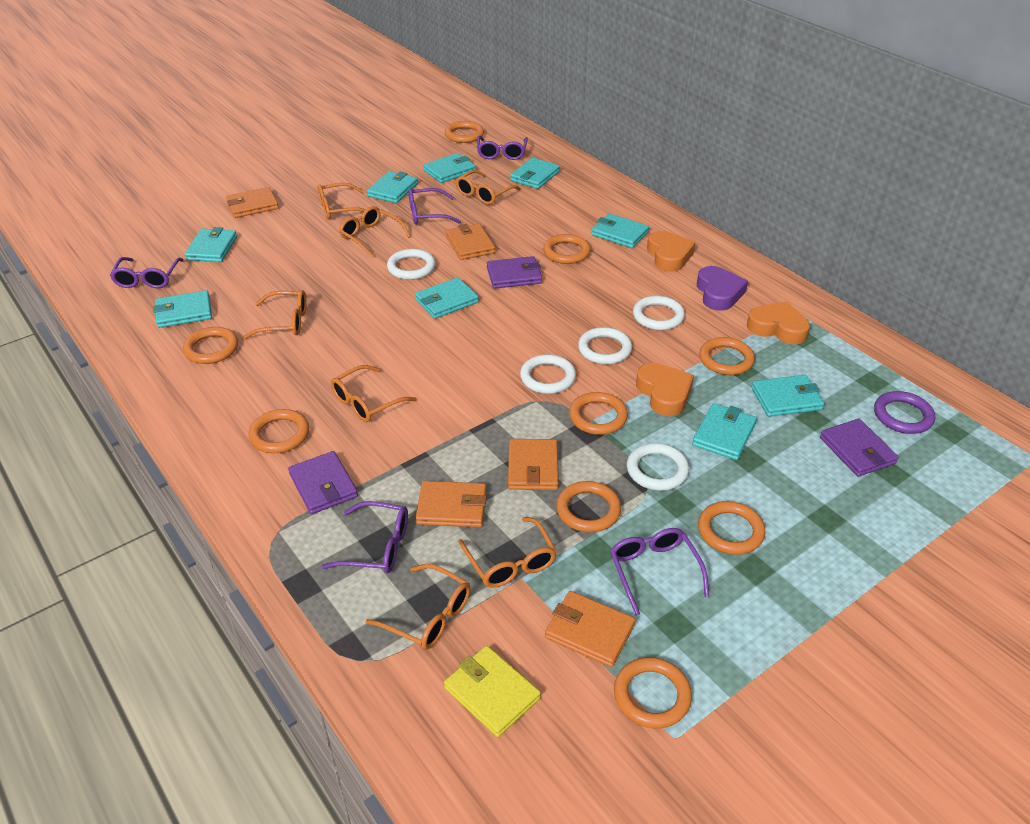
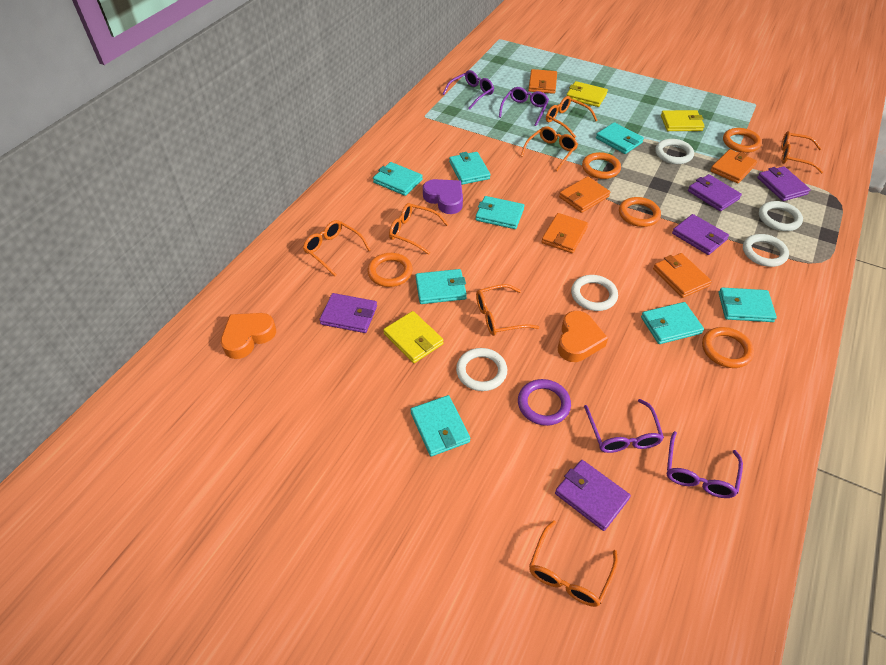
orange heart: [636,363,694,416] [647,231,696,272] [747,301,810,344] = 3 -> [221,313,276,359] [558,311,608,362] = 2
orange ring: [183,327,238,364] [248,409,309,453] [445,121,484,143] [543,234,591,264] [556,481,621,533] [569,392,628,435] [614,657,692,728] [698,501,765,555] [699,337,755,375] = 9 -> [367,253,413,287] [582,152,621,179] [619,197,661,227] [702,327,754,368] [723,128,762,153] = 5
purple glasses: [110,257,184,288] [321,501,408,573] [408,188,461,225] [477,136,528,160] [610,528,709,615] = 5 -> [443,70,494,109] [499,87,549,126] [584,399,664,453] [667,431,743,498] = 4
purple wallet: [288,451,358,514] [487,256,542,289] [820,419,899,477] = 3 -> [319,293,377,333] [555,460,631,531] [672,214,729,255] [688,174,742,211] [757,166,811,201] = 5
turquoise wallet: [153,290,212,328] [184,227,237,262] [367,171,418,203] [415,277,479,319] [423,153,476,183] [510,158,560,189] [591,213,649,248] [692,403,757,460] [752,375,824,417] = 9 -> [373,162,423,196] [410,395,470,456] [416,269,467,304] [449,152,490,185] [475,196,524,229] [596,122,644,154] [641,302,704,344] [719,287,777,322] = 8
yellow wallet: [444,646,541,737] = 1 -> [383,311,444,363] [566,81,608,107] [661,110,705,131] = 3

